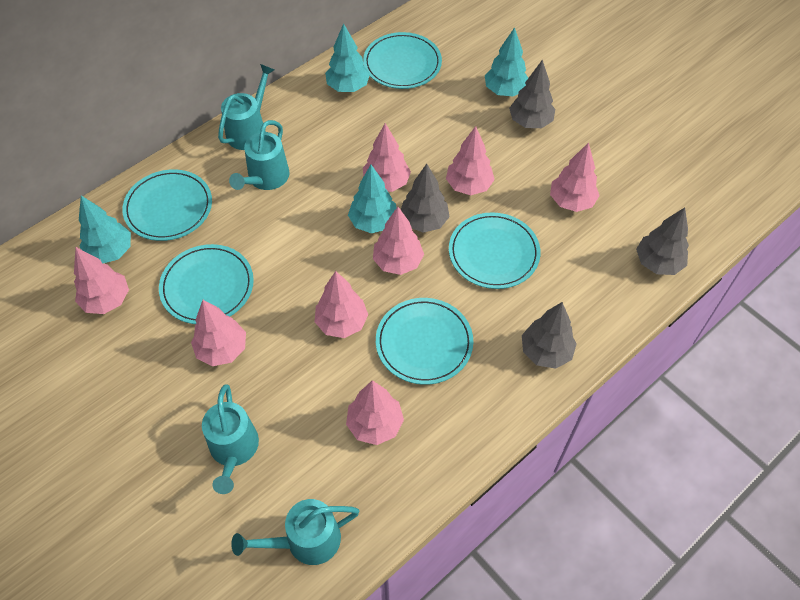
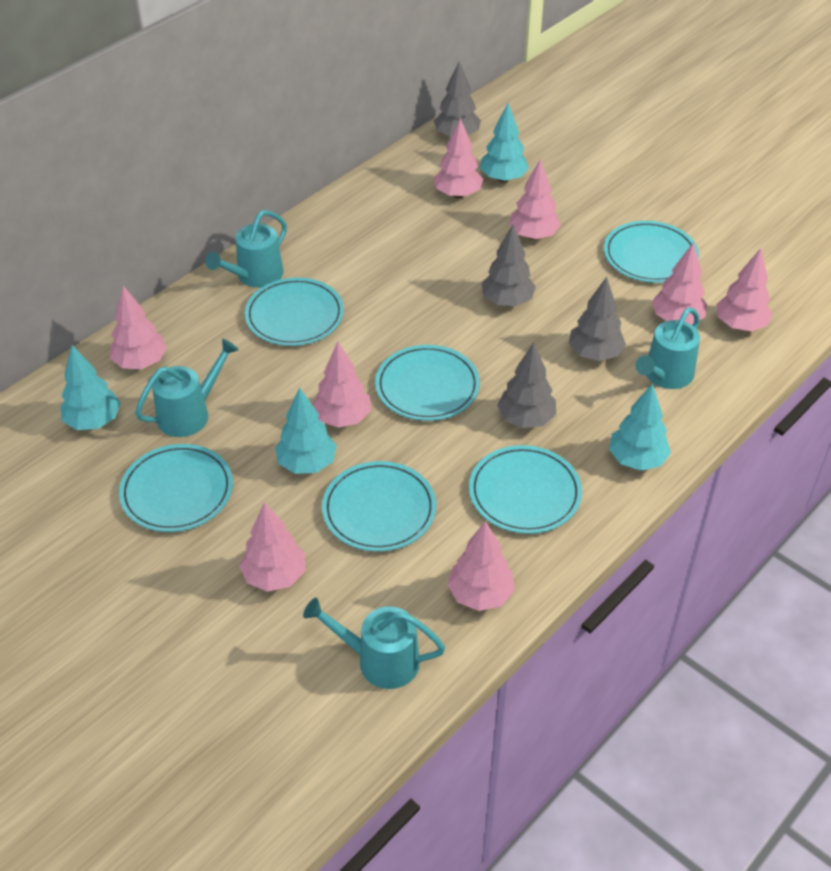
turquoise plate: [122,170,212,241] [159,244,254,324] [363,32,442,89] [376,298,473,385] [449,212,540,289] = 5 -> [119,444,233,532] [245,278,344,346] [322,461,436,552] [375,345,480,421] [469,445,582,534] [604,221,699,283] = 6

